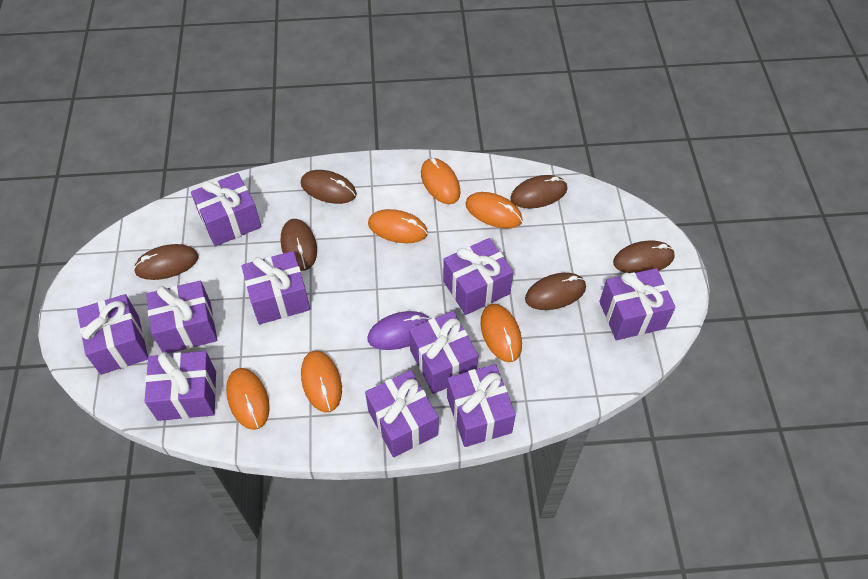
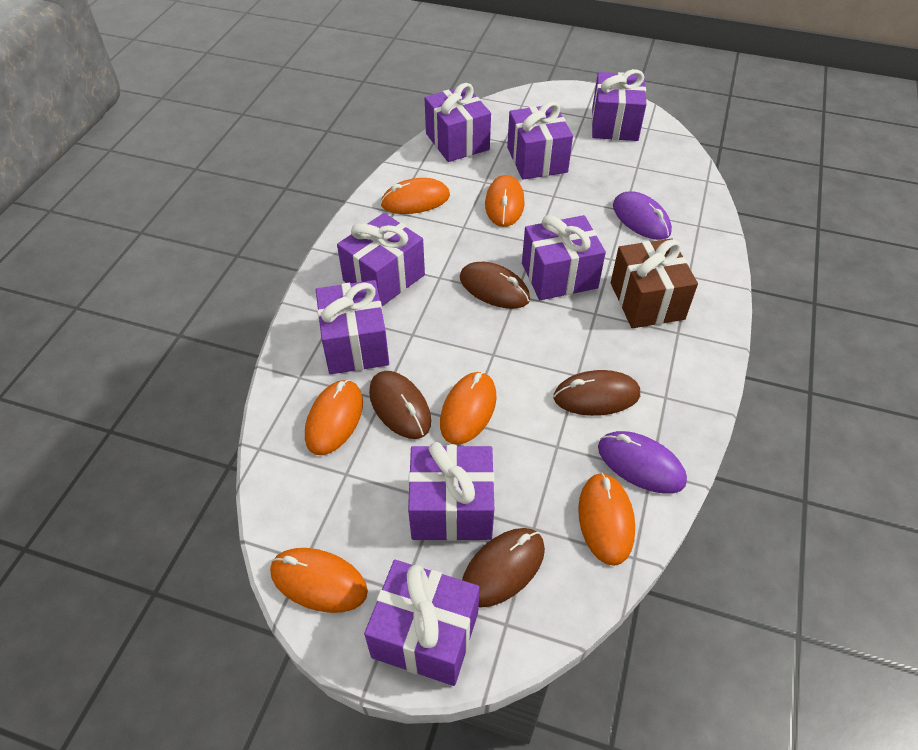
brown gift: none = 0 -> [611,238,698,328] = 1
brown mouse: [134,244,199,280] [281,219,317,271] [301,170,357,204] [510,175,567,208] [525,273,586,310] [613,241,675,273] = 6 -> [369,371,431,439] [460,262,530,309] [462,528,545,608] [554,370,640,416] = 4
purple gift: [77,294,148,375] [144,351,216,421] [146,280,217,353] [191,173,261,246] [241,251,310,325] [365,370,438,457] [409,311,478,394] [443,238,513,315] [447,364,516,447] [599,268,676,340] = 10 -> [316,280,389,374] [337,213,425,306] [364,560,480,686] [408,442,494,541] [425,83,491,162] [507,101,573,180] [522,215,606,300] [592,69,647,141] = 8
purple mouse: [367,311,430,350] = 1 -> [598,431,687,494] [613,191,672,240] = 2

